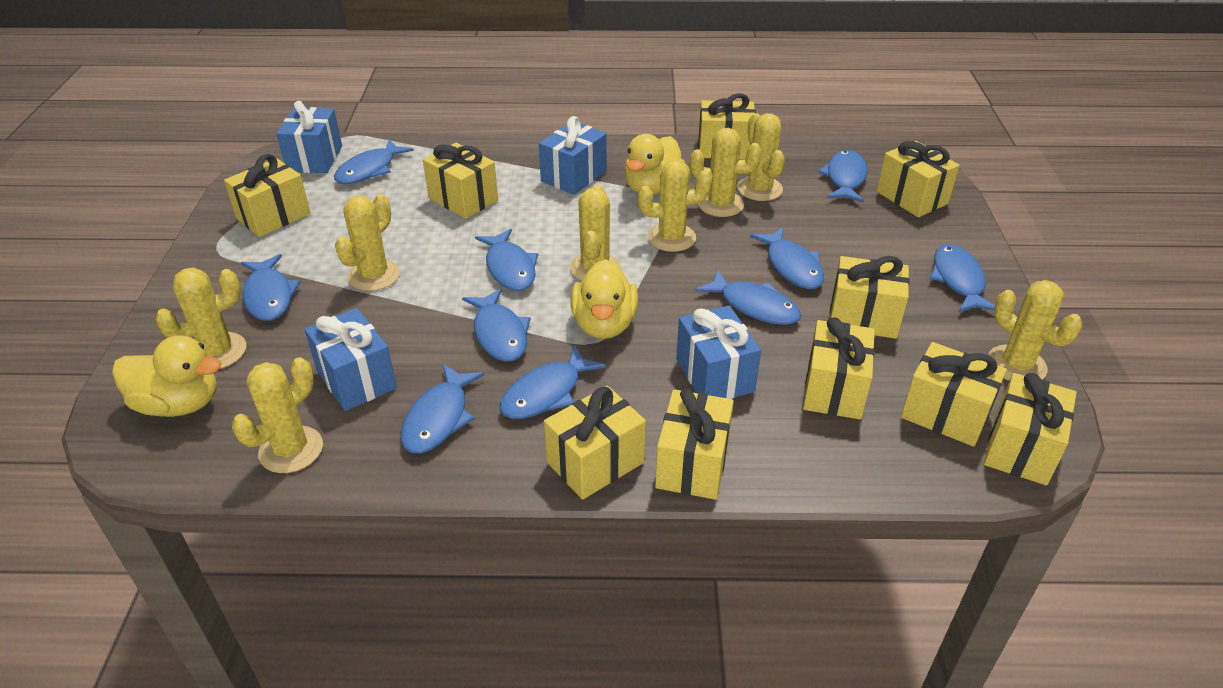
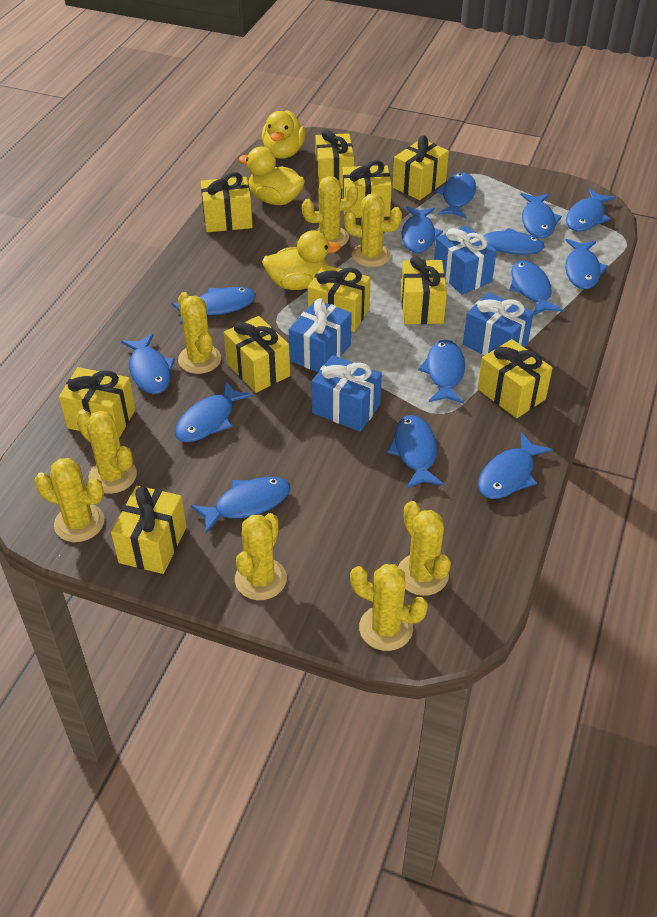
blue fish: [241,254,301,321] [334,140,414,184] [401,364,484,453] [462,288,531,362] [475,229,538,291] [500,345,606,419] [695,269,801,325] [750,227,824,289] [818,150,868,203] [929,244,995,312] = 10 -> [121,333,175,394] [172,287,256,324] [175,381,253,442] [191,477,290,533] [387,415,444,488] [401,206,443,253] [418,340,465,404] [435,173,476,219] [471,228,545,255] [478,433,552,499] [509,260,563,316] [521,193,562,238] [565,239,608,289] [566,188,615,232] = 14

